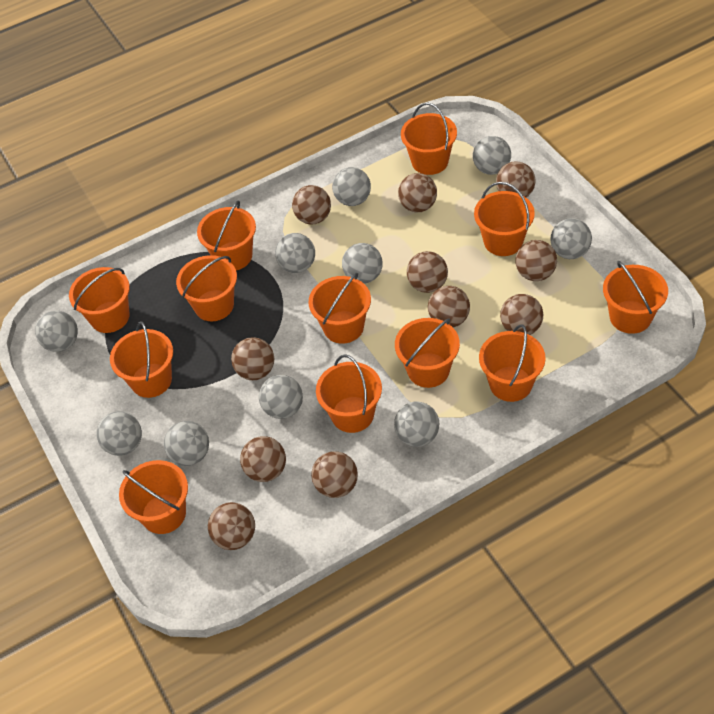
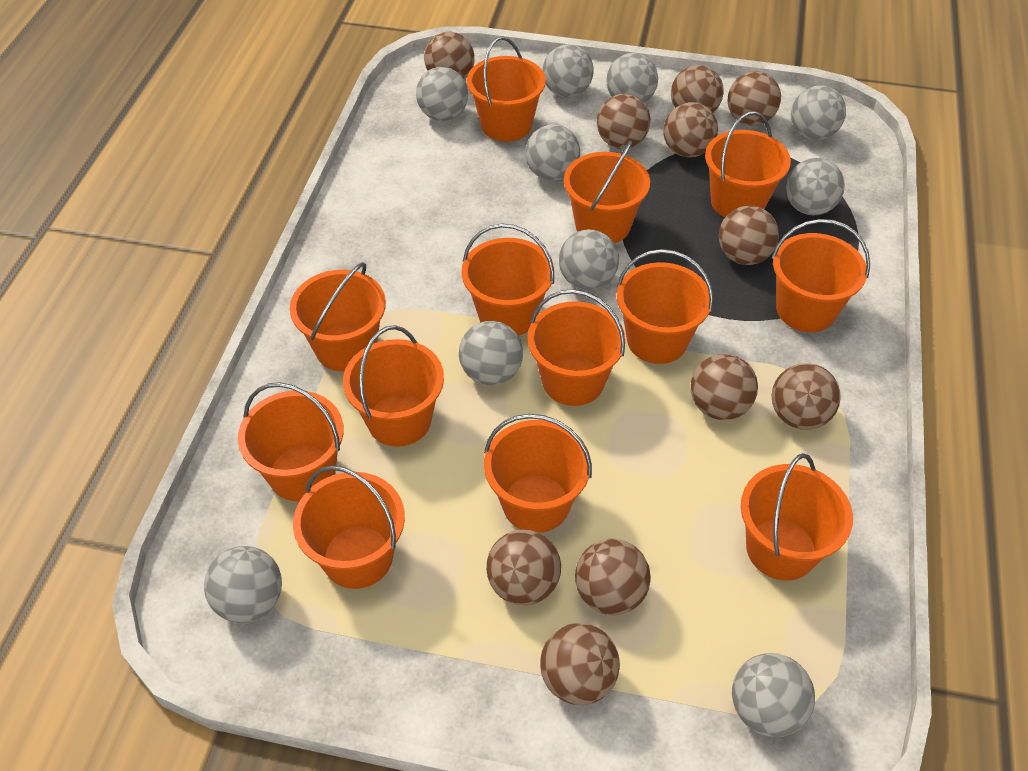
orange bucket: [69,267,130,333] [110,321,173,398] [119,460,188,534] [176,255,237,321] [197,201,256,270] [309,273,371,344] [316,354,382,433] [395,318,460,388] [401,102,457,175] [474,182,535,256] [479,324,546,402] [603,261,668,334] = 12 -> [238,382,344,502] [290,262,386,372] [293,465,405,589] [343,325,444,447] [461,224,554,336] [467,36,546,142] [484,414,592,533] [527,289,626,406] [564,140,650,243] [617,249,714,364] [705,111,791,217] [741,453,853,580] [772,219,870,332] = 13

